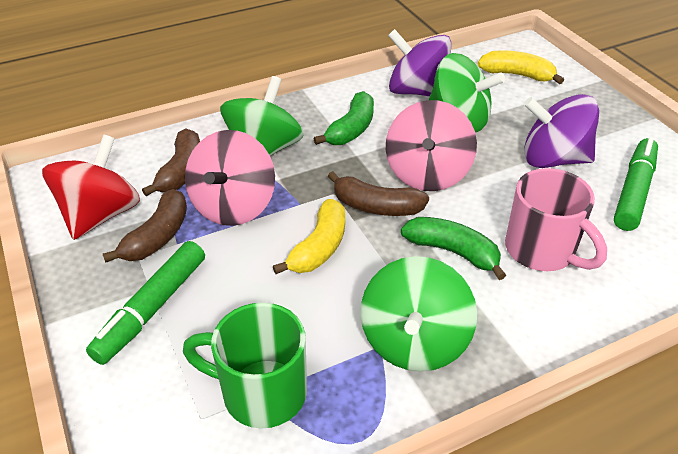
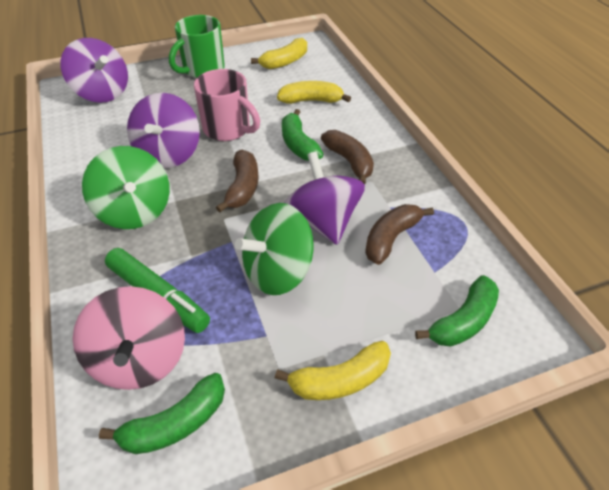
green banana: [313,91,374,145] [401,217,506,280] = 2 -> [99,373,225,454] [282,109,323,161] [415,275,499,347] = 3
green marker: [86,241,205,365] [614,138,658,231] = 2 -> [105,248,210,333] = 1
green spinning top: [220,76,304,156] [361,256,477,372] [429,53,505,132] = 3 -> [82,146,170,229] [235,203,314,295] = 2
pink spinning top: [185,130,275,226] [386,100,477,191] = 2 -> [73,286,185,390] = 1
purple spinning top: [388,29,451,96] [524,94,599,168] = 2 -> [60,38,128,103] [127,93,200,168] [284,152,365,245] = 3
red spinning top: [42,135,140,240] = 1 -> none = 0
yellow banana: [273,199,345,274] [478,51,564,84] = 2 -> [251,38,307,69] [275,341,391,400] [277,81,351,104] = 3

